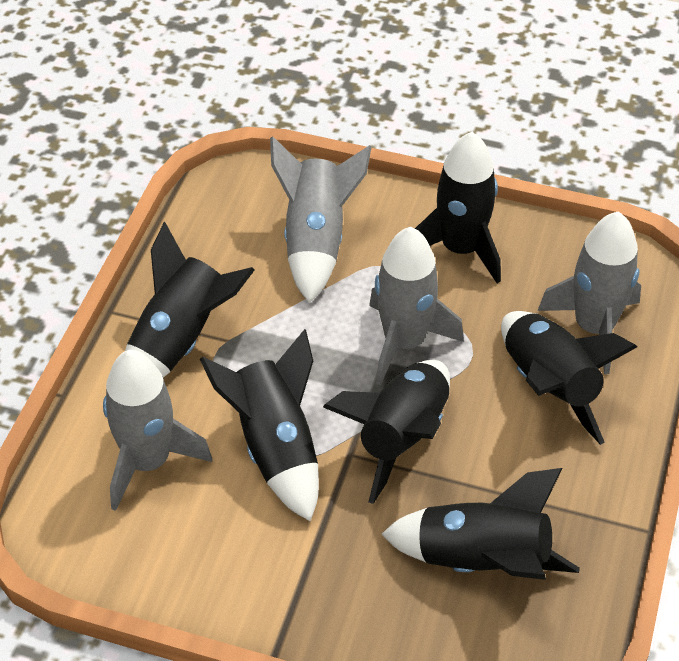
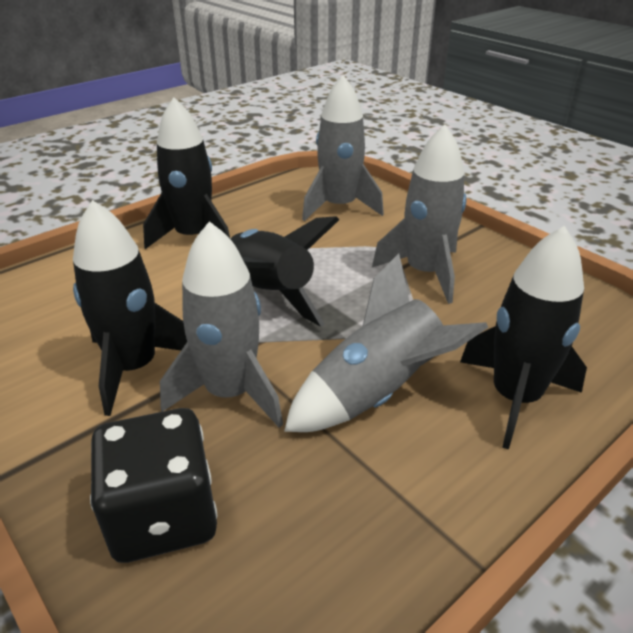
black dice: none = 0 -> [90,408,217,563] = 1
black rocket: [125,222,255,377] [200,329,319,521] [323,360,450,504] [381,468,580,580] [415,132,501,284] [501,311,637,445] = 6 -> [73,200,187,416] [143,97,230,249] [230,216,340,326] [460,226,587,449] = 4

